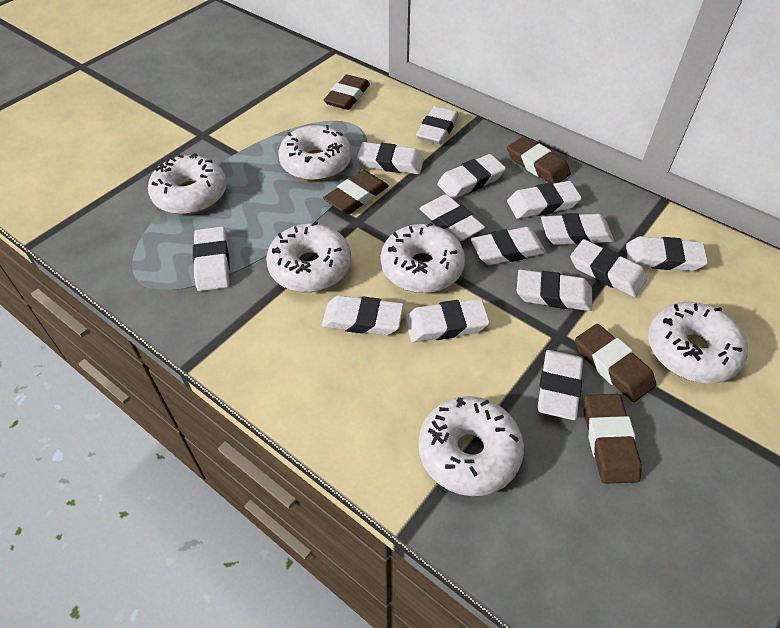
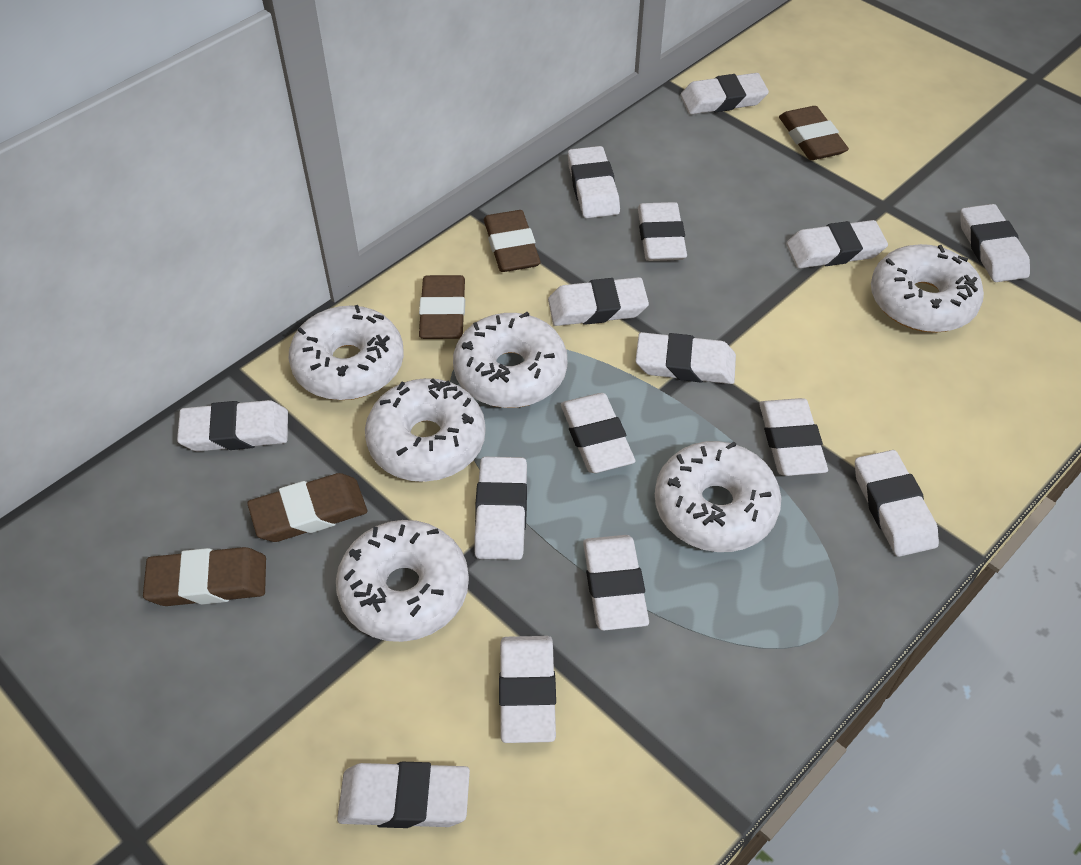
white eraser: [193,226,230,291] [322,295,404,335] [357,142,424,174] [405,299,490,342] [416,106,459,144] [419,194,485,242] [437,154,506,199] [471,227,546,265] [507,181,582,219] [517,269,592,311] [537,350,583,420] [541,213,614,245] [570,239,648,297] [626,236,708,271] = 14 -> [177,400,288,452] [337,762,470,828] [474,457,527,560] [499,636,556,743] [548,277,649,326] [561,393,635,473] [568,146,620,218] [583,535,649,631] [635,332,736,384] [638,202,687,261] [680,73,769,114] [759,398,828,476] [786,220,888,268] [855,450,939,557] [960,204,1030,282] = 15

